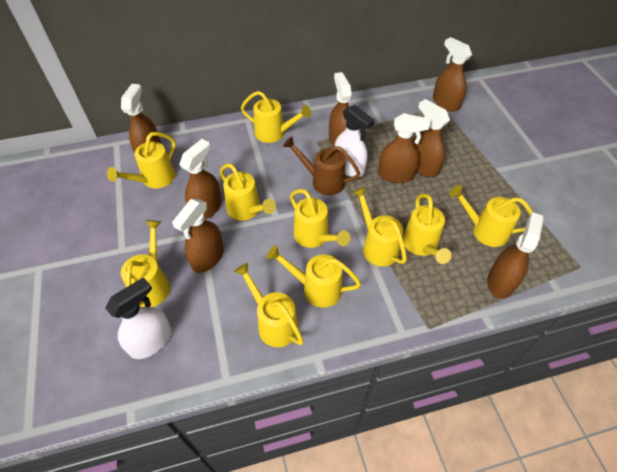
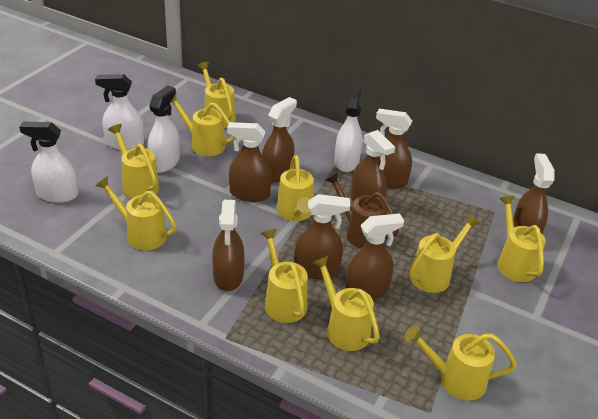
white spray bottle: [105,277,172,359] [335,105,375,177] = 2 -> [19,122,78,203] [95,74,144,150] [147,85,180,173] [334,86,363,172] = 4

